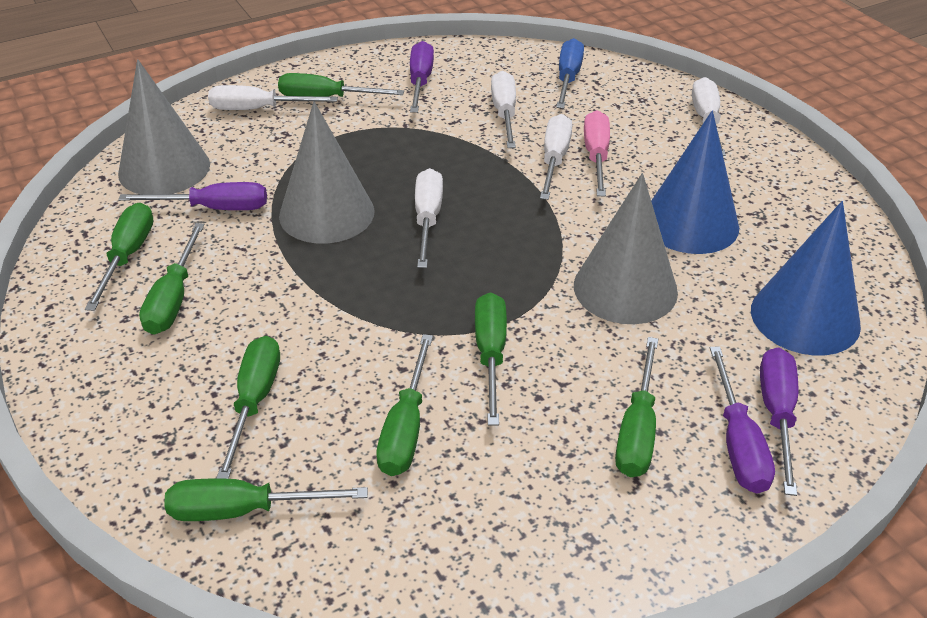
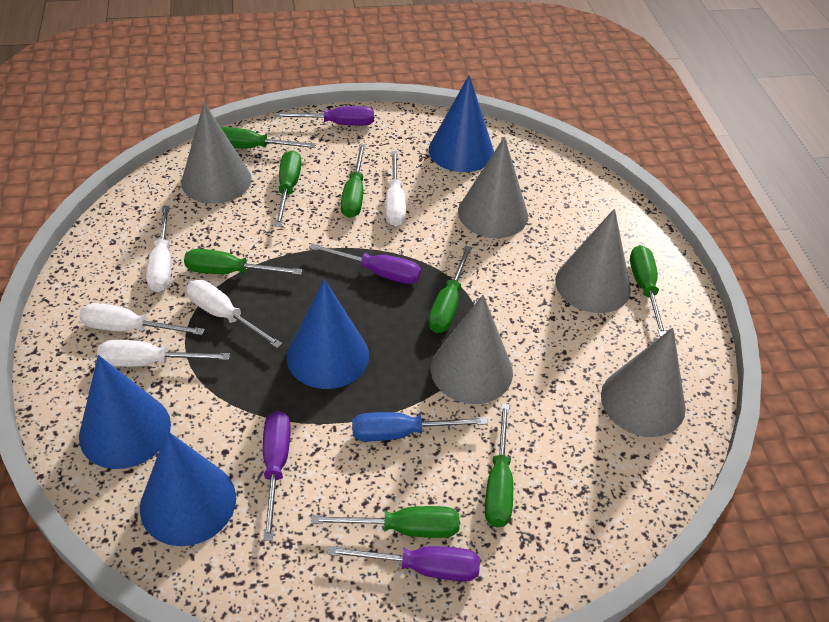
blue cone: [651,111,739,254] [751,201,861,355] = 2 -> [79,355,171,469] [140,431,236,546] [287,279,369,389] [429,75,494,172] = 4
grey cone: [118,59,210,194] [279,101,375,243] [574,173,678,324] = 3 -> [181,102,252,204] [431,295,513,404] [458,137,528,238] [555,208,631,313] [601,328,686,437] = 5
pink screwdriver: [584,110,610,196] = 1 -> none = 0

